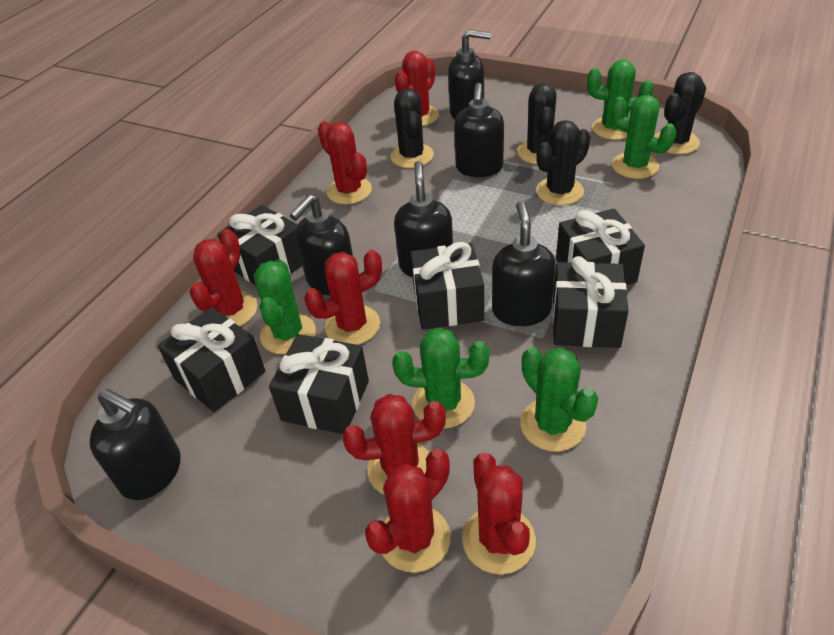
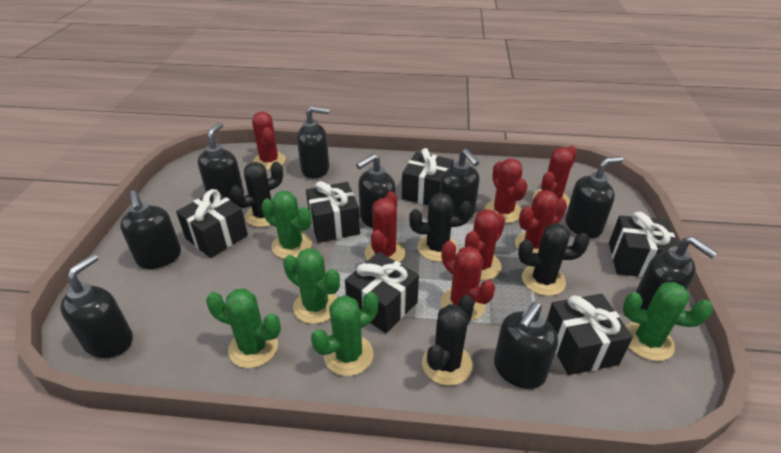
black soap dispenser: [89,389,181,500] [290,194,353,295] [394,161,453,277] [448,30,491,119] [454,83,504,177] [492,201,556,326] = 6 -> [60,254,133,358] [120,190,181,269] [198,122,244,203] [297,106,330,179] [356,154,396,228] [440,149,479,218] [494,302,558,389] [565,156,623,238] [636,236,718,310] = 9

